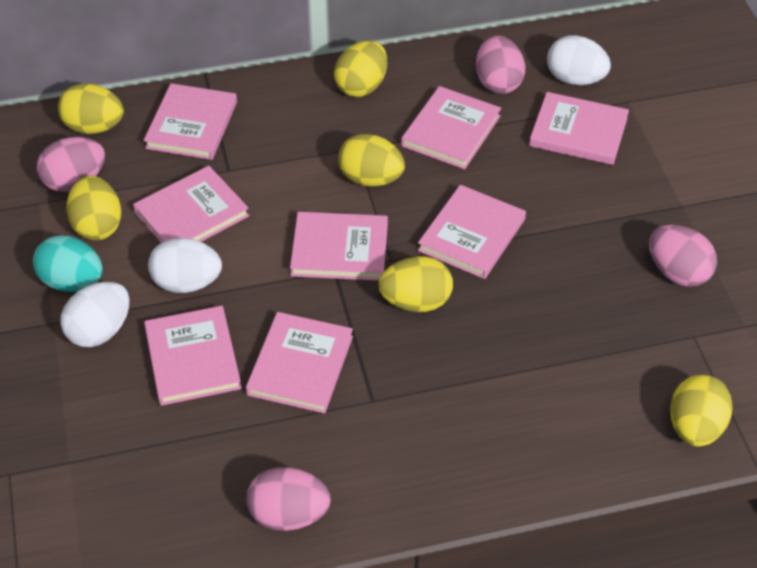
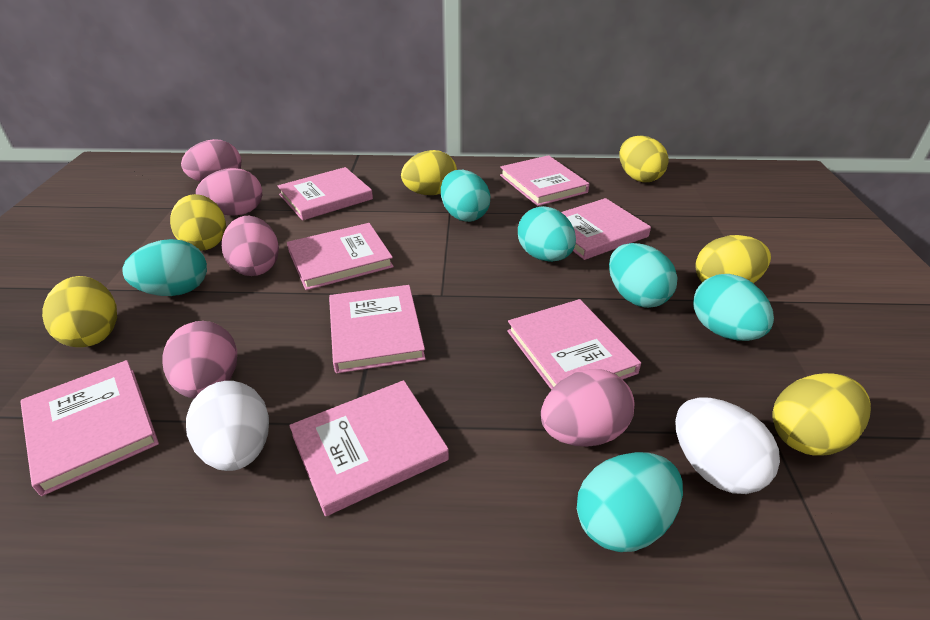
pink egg: [37,137,105,192] [246,467,331,531] [476,36,525,94] [649,225,717,287] = 4 -> [163,321,237,398] [181,139,241,182] [196,168,262,216] [222,216,279,276] [541,369,635,447] = 5
turquoise egg: [33,235,103,292] = 1 -> [122,239,207,296] [441,170,490,222] [518,206,576,262] [577,452,683,552] [609,243,678,308] [693,274,774,341] = 6
white egg: [60,282,130,347] [148,238,222,293] [547,35,611,85] = 3 -> [186,381,269,471] [675,398,780,494] = 2

